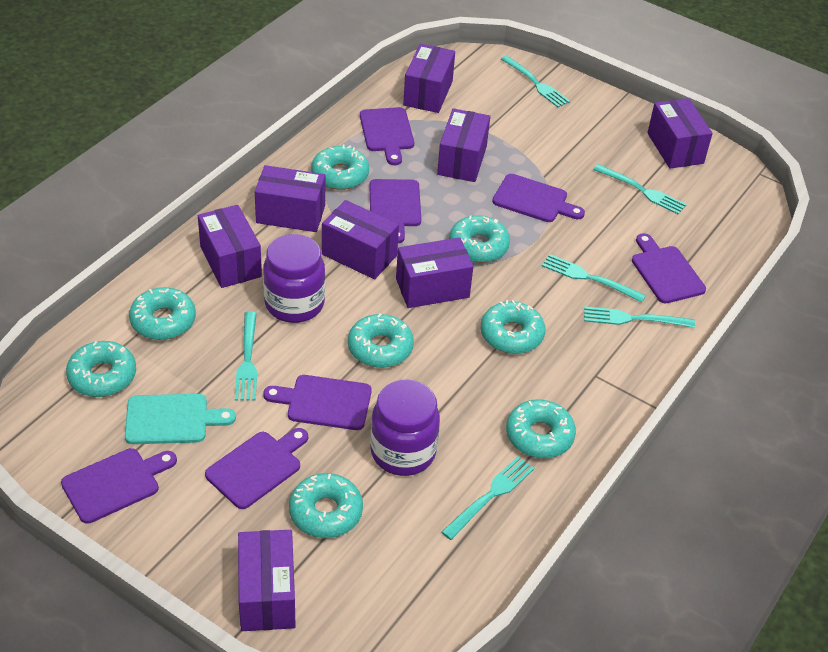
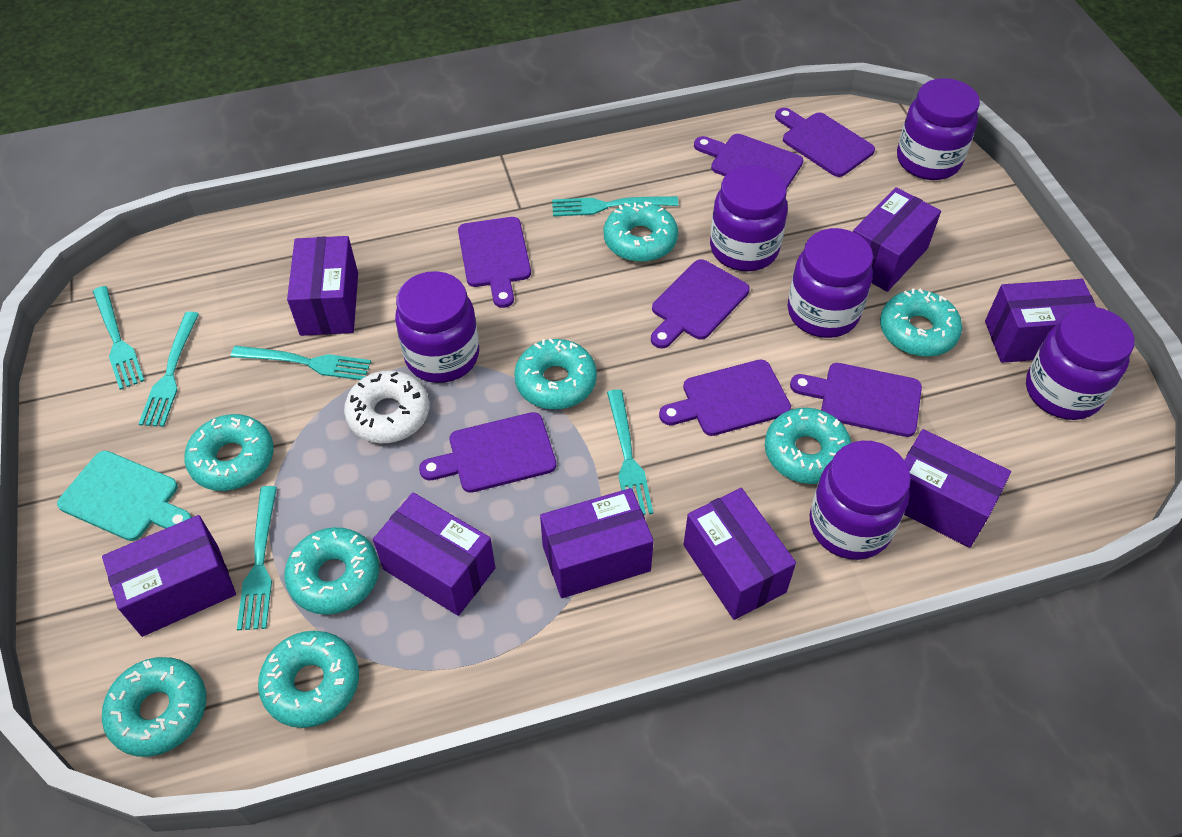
purple jar: [263,234,325,323] [370,380,440,476] = 2 -> [395,271,479,383] [710,165,788,271] [788,228,873,338] [810,441,911,560] [897,78,980,180] [1026,306,1134,420] = 6
white donut: none = 0 -> [344,370,429,444] = 1

